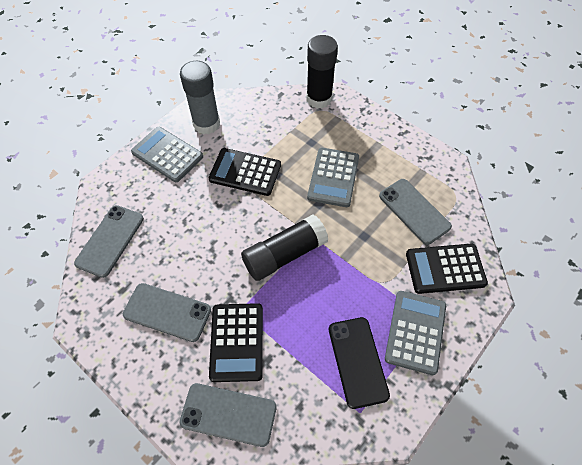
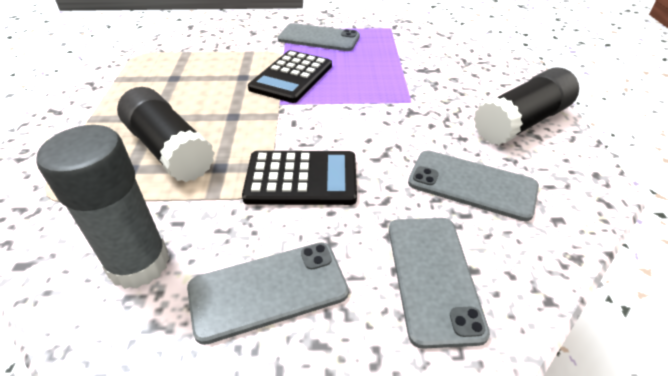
black calculator: [209,148,281,196] [209,303,263,382] [406,244,488,294] = 3 -> [242,151,357,205] [248,50,332,103] = 2
black phone: [329,317,390,409] = 1 -> none = 0
grey calculator: [131,127,203,182] [307,148,359,207] [385,291,446,375] = 3 -> none = 0

